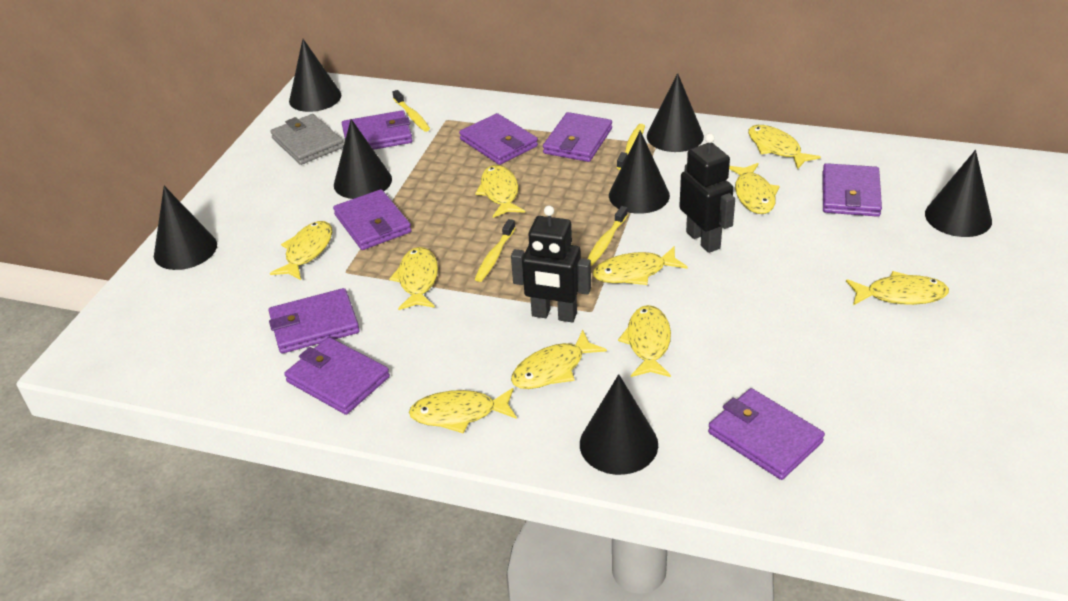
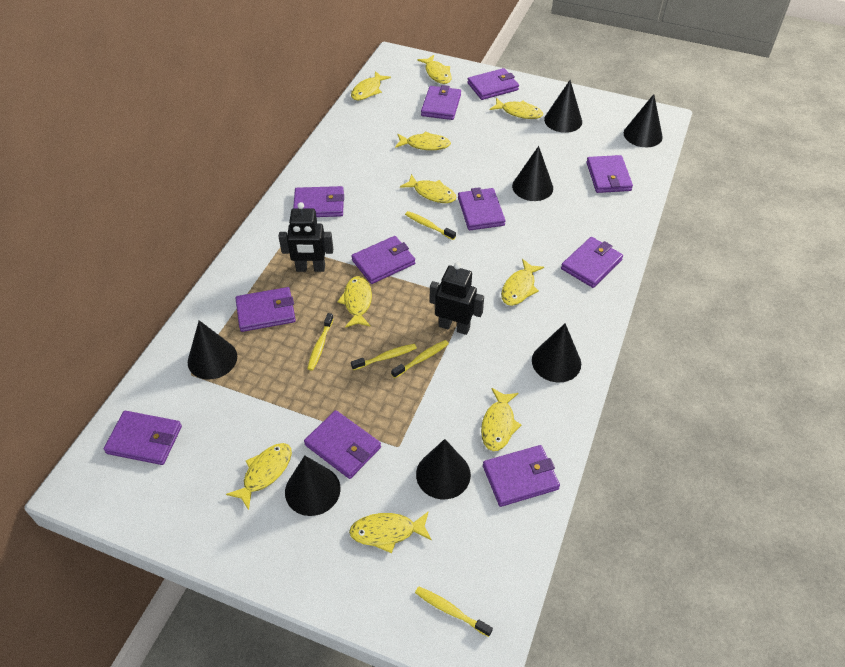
grey wallet: [270,114,344,165] = 1 -> none = 0
purple wallet: [268,288,360,354] [284,337,390,415] [333,189,412,250] [342,110,413,150] [459,113,538,165] [543,112,612,162] [708,388,825,480] [823,163,882,217] = 8 -> [104,411,182,465] [235,287,296,332] [293,186,344,217] [304,410,381,479] [351,236,415,284] [421,85,461,120] [458,187,505,230] [467,68,519,100] [483,445,560,507] [561,237,623,288] [586,155,633,193] = 11
yellow toothbrush: [392,90,430,132] [475,219,515,282] [587,206,628,266] [617,124,645,170] = 4 -> [307,313,334,371] [351,344,417,370] [391,340,449,378] [405,211,456,240] [415,586,493,637] = 5

